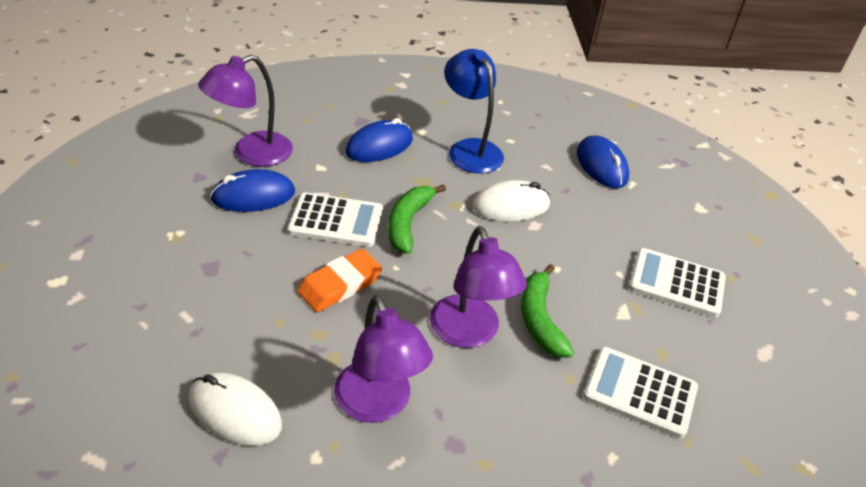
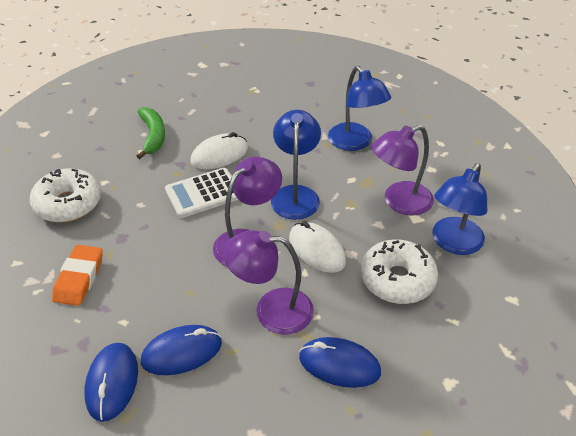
blue lamp: [444,49,504,173] = 1 -> [271,110,321,220] [328,66,391,151] [433,163,487,255] = 3
green banana: [388,184,446,254] [521,264,574,358] = 2 -> [137,107,165,159] = 1
white calculator: [287,192,383,247] [583,347,698,439] [629,248,726,317] = 3 -> [165,168,238,218] = 1
white donut: none = 0 -> [30,168,101,223] [361,239,438,304] = 2

